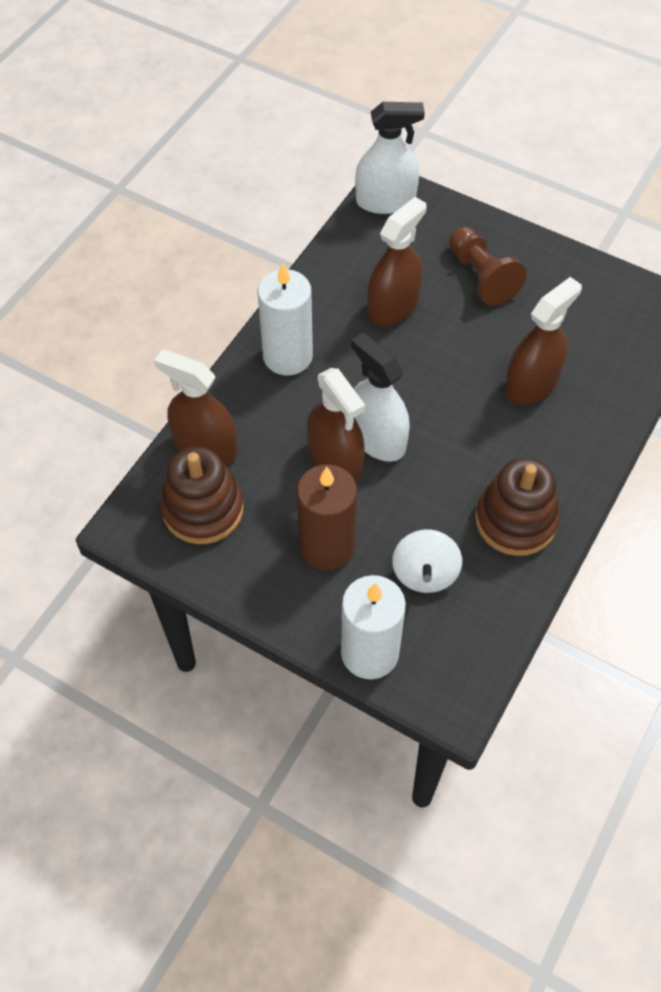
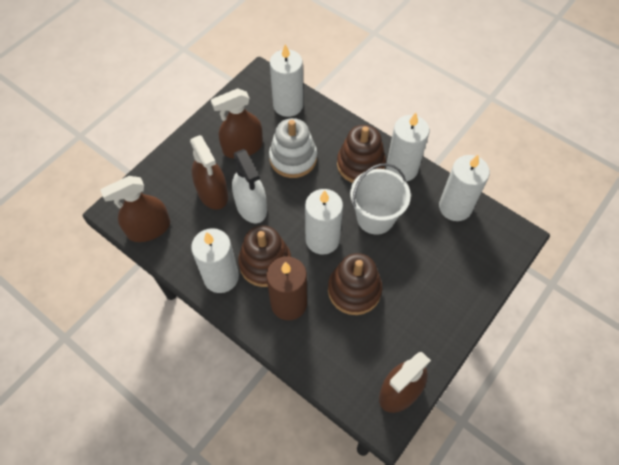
brown pawn: [449,227,526,306] = 1 -> none = 0
brown stacking toy: [161,446,244,544] [475,458,560,556] = 2 -> [238,225,291,287] [328,253,382,315] [337,125,386,183] = 3
white bucket: none = 0 -> [350,163,411,235] = 1
white candle: [257,263,313,376] [341,575,406,679] = 2 -> [191,228,239,293] [270,44,303,117] [305,189,343,255] [386,113,429,182] [439,155,490,221] = 5
white spinning top: [392,529,462,593] = 1 -> none = 0
white spray bottle: [351,333,410,462] [355,102,425,214] = 2 -> [232,149,267,223] = 1
white stacking toy: none = 0 -> [269,118,317,178] = 1

